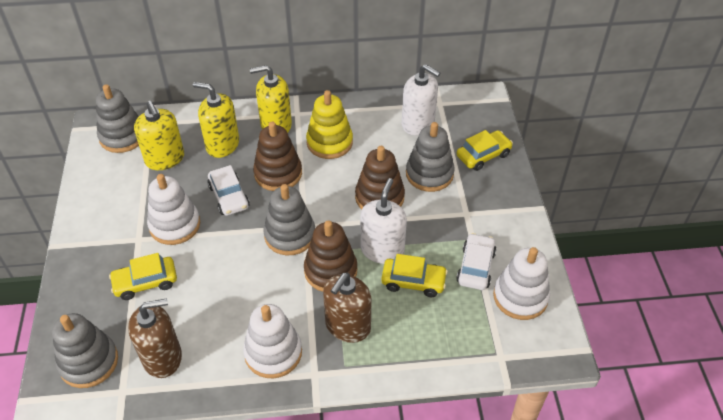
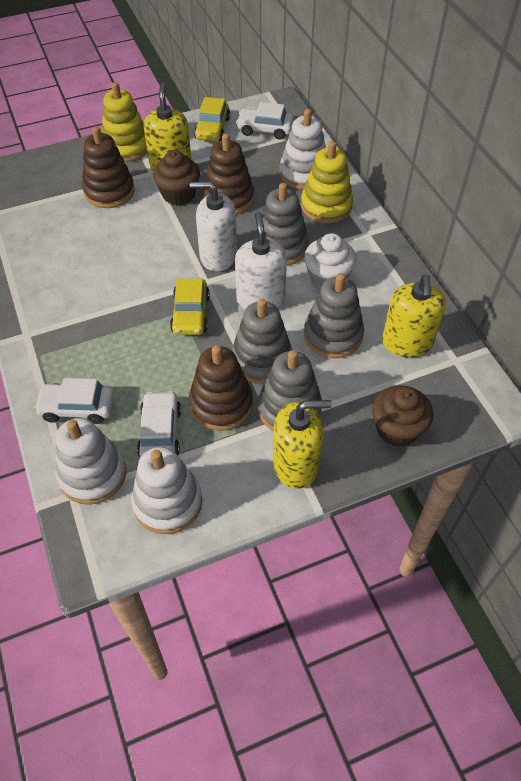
brown cupcake: none = 0 -> [153,150,200,205] [372,385,433,447] = 2
brown soap dispenser: [128,299,182,378] [323,273,371,343] = 2 -> none = 0
white car: [208,165,250,216] [456,233,496,290] = 2 -> [34,378,114,424] [137,391,181,458] [236,102,294,140] = 3
white cupcake: none = 0 -> [304,233,356,289] = 1
yellow car: [109,253,177,300] [381,254,448,297] [456,130,513,171] = 3 -> [170,278,210,335] [194,97,230,141] = 2
yellow stacking toy: [306,90,353,159] = 1 -> [101,82,148,162] [301,141,353,223] = 2

